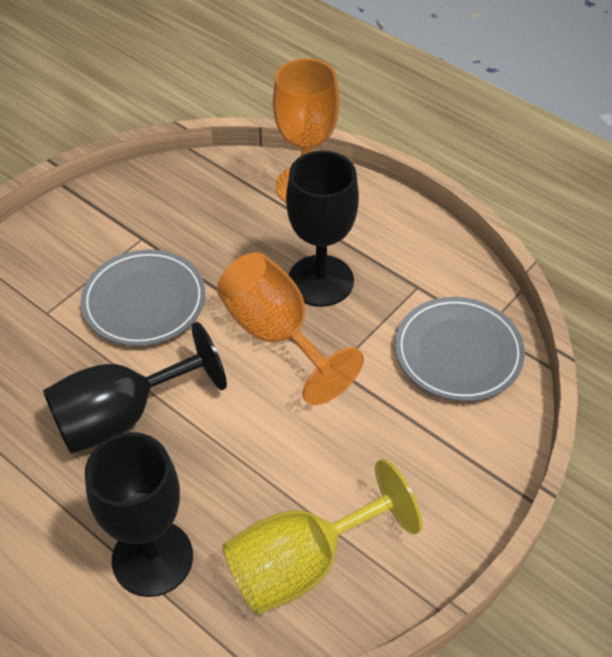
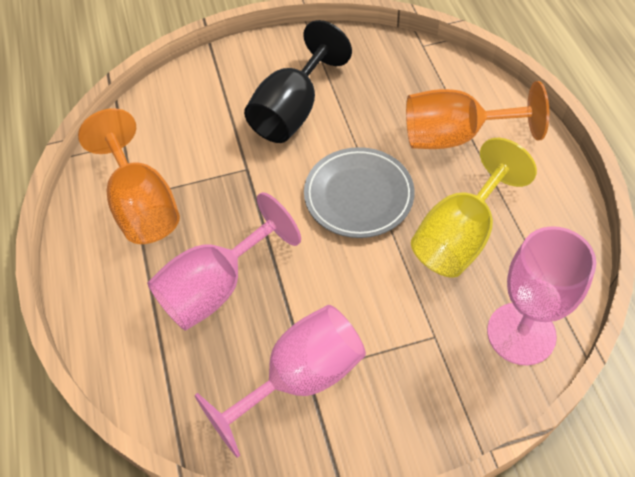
black goblet: [43,322,227,454] [85,432,193,597] [286,151,359,307] = 3 -> [244,20,352,143] = 1
grey plate: [81,249,205,346] [395,297,525,401] = 2 -> [304,147,415,238] = 1
pink goblet: none = 0 -> [147,192,301,331] [195,305,366,458] [487,226,596,366] = 3

